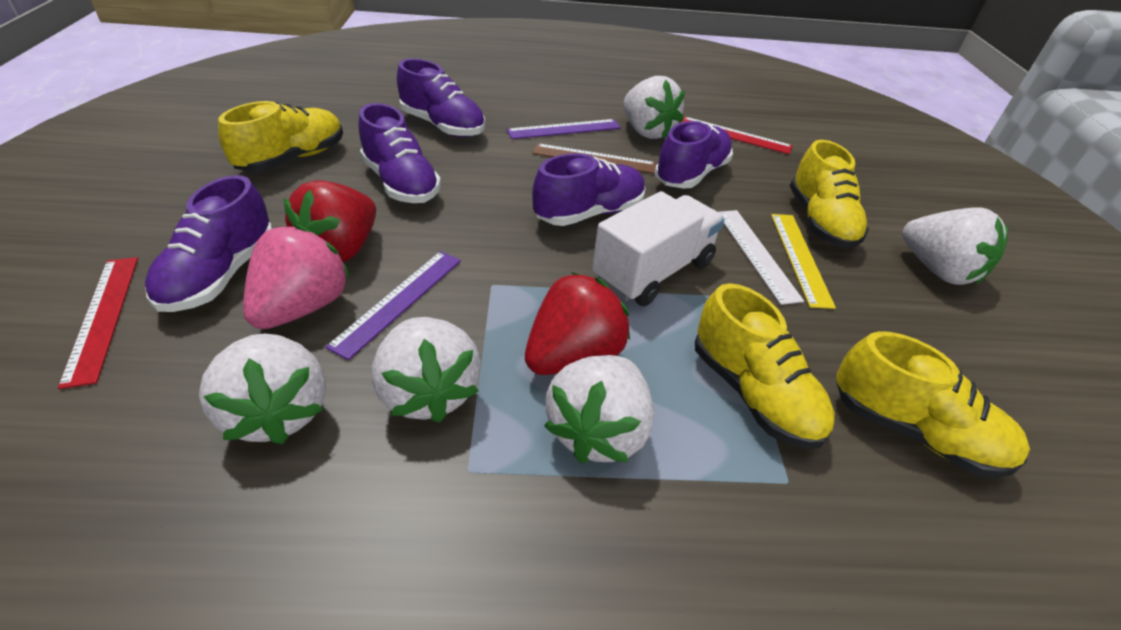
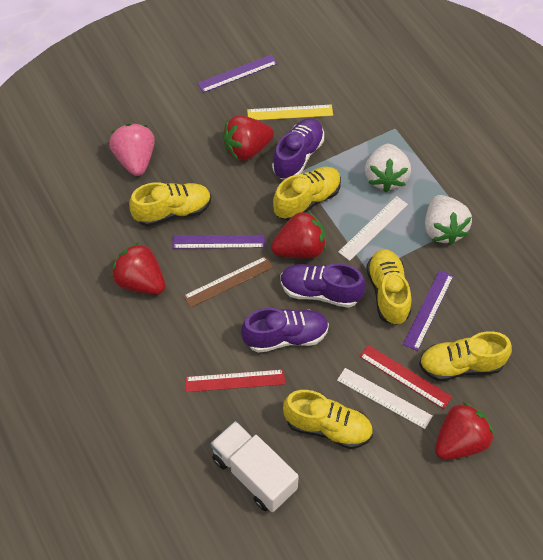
purple ruler: [325,251,461,360] [507,119,621,139] = 2 -> [172,235,265,249] [197,55,278,93] [403,270,454,351] = 3
purple shoe: [145,175,272,312] [359,103,441,203] [397,58,485,137] [532,153,646,226] [655,121,733,189] = 5 -> [241,308,329,353] [272,118,324,179] [280,263,366,308] = 3
red strawberry: [284,180,376,263] [525,272,630,375] = 2 -> [111,242,165,295] [222,116,274,161] [271,211,326,259] [435,402,493,460] = 4
white ruler: [719,210,804,305] = 1 -> [337,368,433,429] [338,196,408,261] = 2
white strawberry: [199,333,326,444] [372,317,480,423] [544,355,654,463] [624,76,685,139] [902,207,1008,285] = 5 -> [365,144,411,192] [425,195,472,245] = 2
yellow shoe: [218,101,343,172] [695,283,835,449] [790,140,869,249] [836,331,1030,478] = 4 -> [129,182,211,227] [273,167,341,221] [283,390,373,449] [366,249,412,325] [419,331,512,381] = 5

